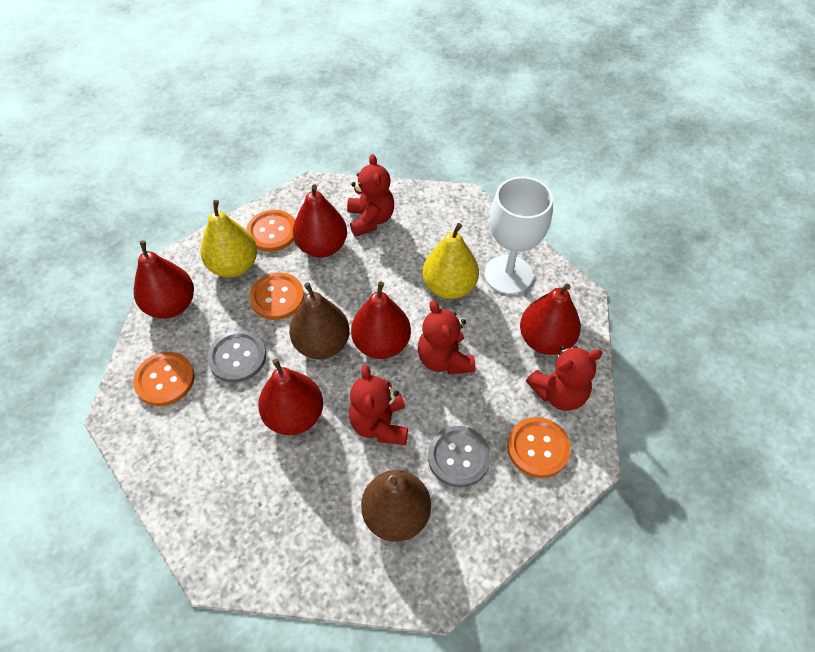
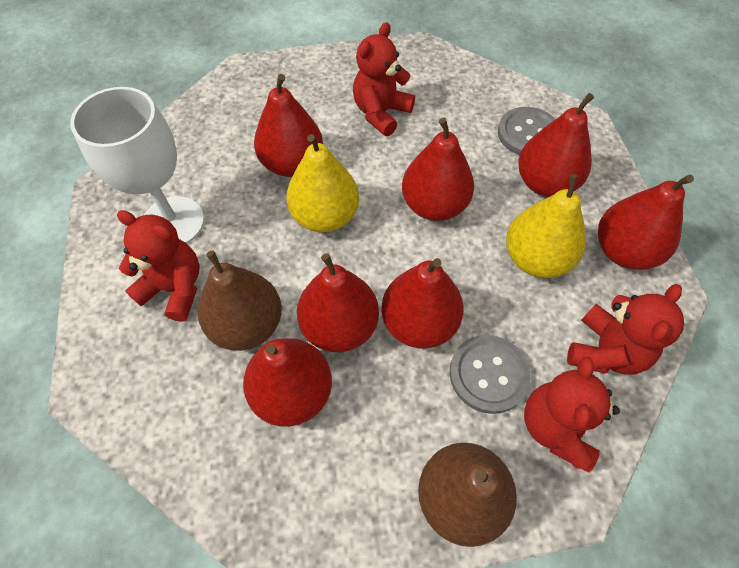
orange button: [133,352,195,406] [246,210,295,252] [249,273,304,320] [507,417,571,478] = 4 -> none = 0
red pear: [134,241,194,319] [258,359,323,435] [293,184,347,258] [351,282,411,359] [520,284,581,355] = 5 -> [243,338,332,427] [254,74,323,177] [297,253,379,352] [381,258,464,349] [402,118,474,221] [518,93,594,197] [598,174,694,270] = 7

